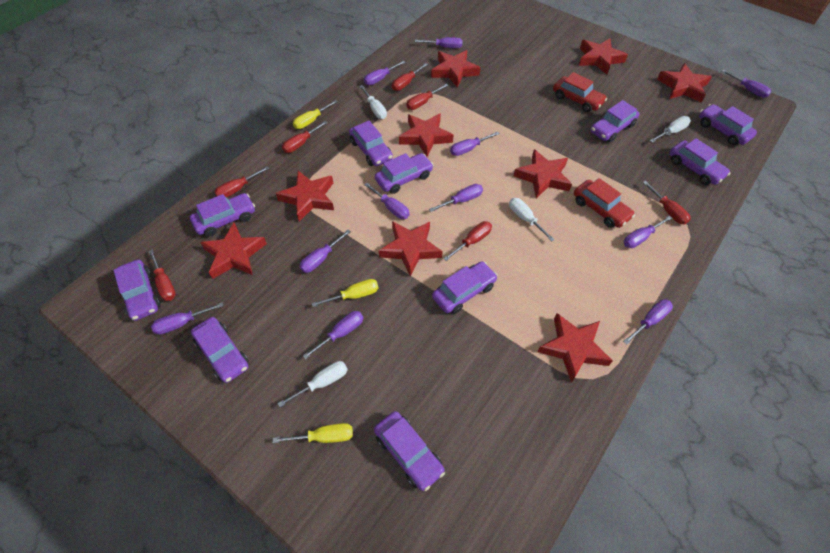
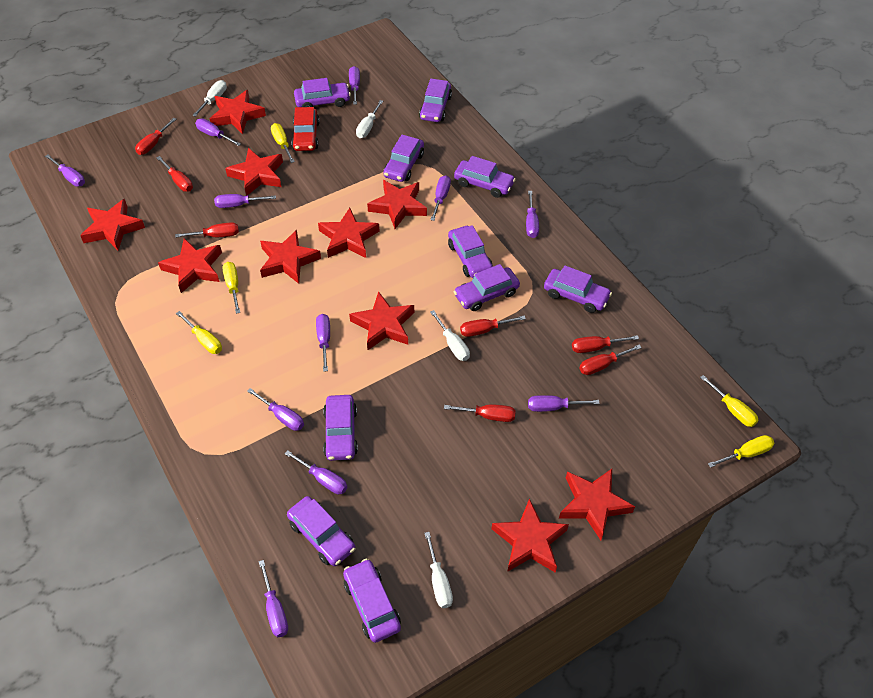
red car: [553,72,607,112] [574,178,635,228] = 2 -> [291,107,320,151] = 1
red star: [200,223,267,279] [276,171,334,221] [379,221,443,276] [399,113,453,157] [431,50,481,88] [514,149,572,198] [538,313,613,383] [579,38,628,75] [657,63,712,102] = 9 -> [80,199,145,251] [158,238,222,293] [210,90,266,134] [225,148,283,196] [260,230,321,284] [318,208,380,258] [349,291,414,350] [367,180,427,229] [492,499,569,573] [559,469,635,540] = 10
yellow screwdriver: [273,423,353,443] [293,100,338,129] [312,279,379,307] = 3 -> [176,311,222,354] [222,262,240,314] [271,123,295,163] [700,375,758,427] [708,435,774,468] = 5

